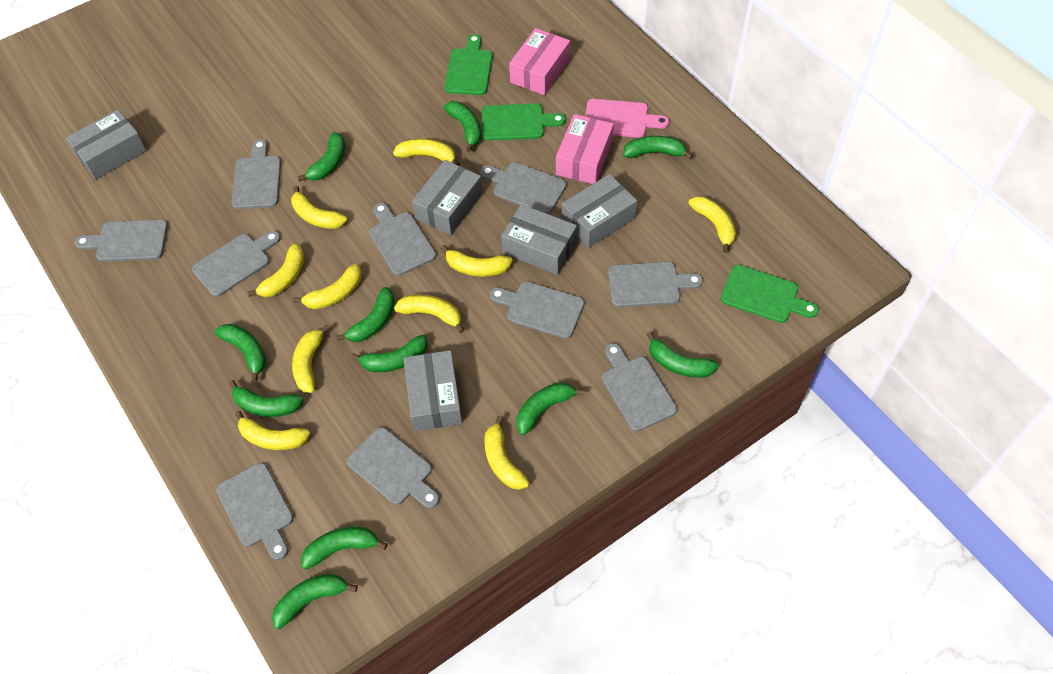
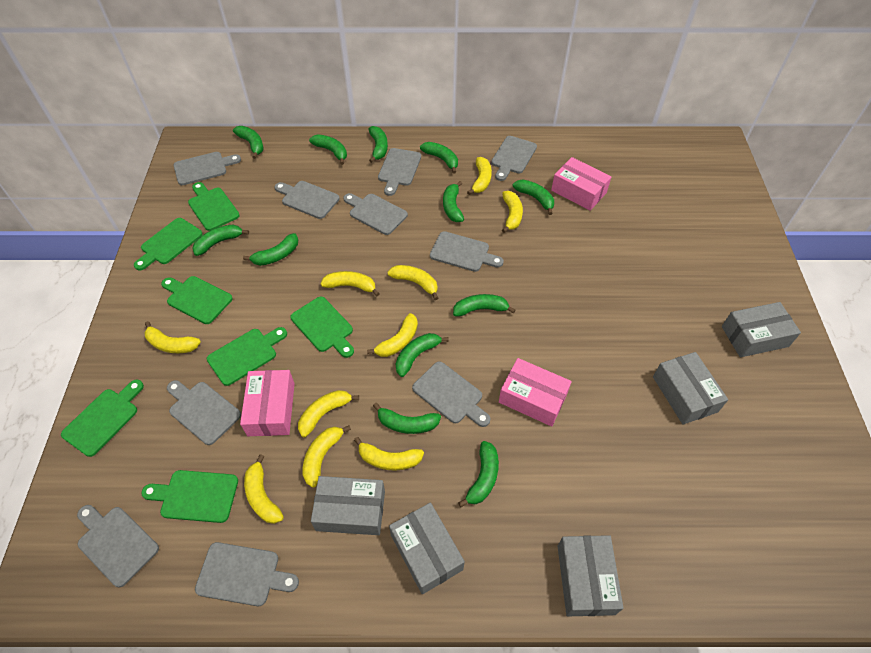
green banana: [215,324,266,383] [229,380,304,417] [272,574,358,629] [298,132,345,182] [301,527,388,570] [336,287,395,342] [351,335,428,372] [443,101,481,152] [516,382,585,435] [623,136,693,159] [647,332,719,378] = 11 -> [192,225,249,256] [233,126,264,159] [243,233,298,266] [309,134,347,165] [369,126,388,163] [373,403,441,434] [396,333,449,377] [420,142,458,174] [443,181,464,222] [453,294,515,316] [458,441,499,507] [513,180,554,215] = 12
green cutting board: [444,34,493,95] [482,103,566,141] [721,265,819,323] = 3 -> [61,380,144,457] [134,218,203,270] [141,470,238,523] [161,276,233,324] [188,182,240,231] [207,327,287,386] [291,297,354,358] = 7
pink box: [509,28,570,95] [556,114,614,184] = 2 -> [240,370,295,436] [499,358,572,427] [551,157,611,211] = 3
pink cutting board: [585,99,670,138] = 1 -> none = 0

